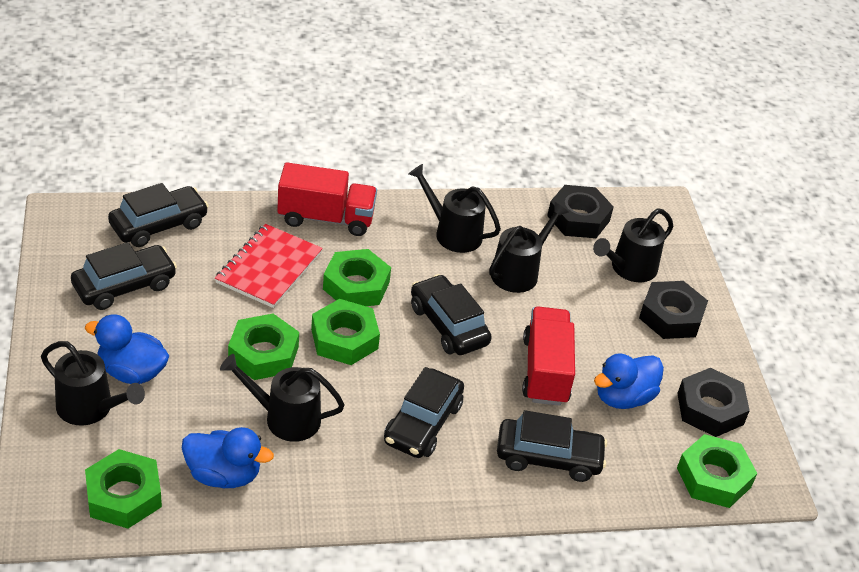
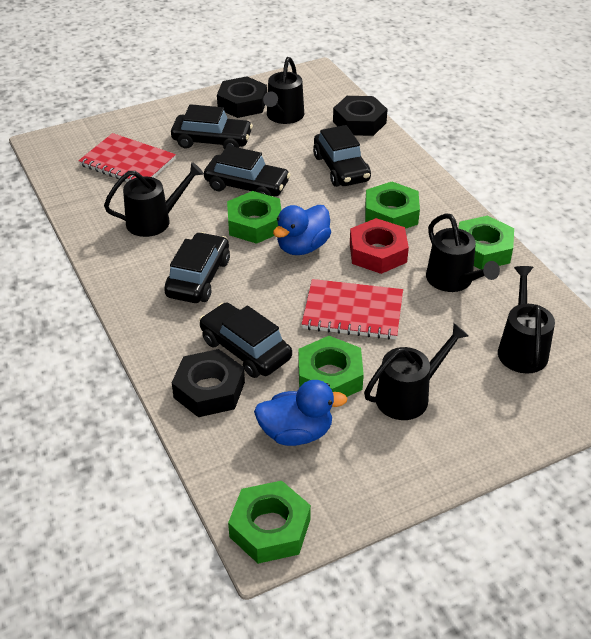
blue duck: [85,314,169,384] [182,427,274,488] [594,354,664,409] = 3 -> [254,380,348,446] [273,205,331,255] = 2
red notebook: [215,224,323,308] = 1 -> [78,133,176,182] [302,279,403,340] = 2
red nut: none = 0 -> [350,218,409,274] = 1
red truck: [277,162,377,236] [522,307,575,406] = 2 -> none = 0

